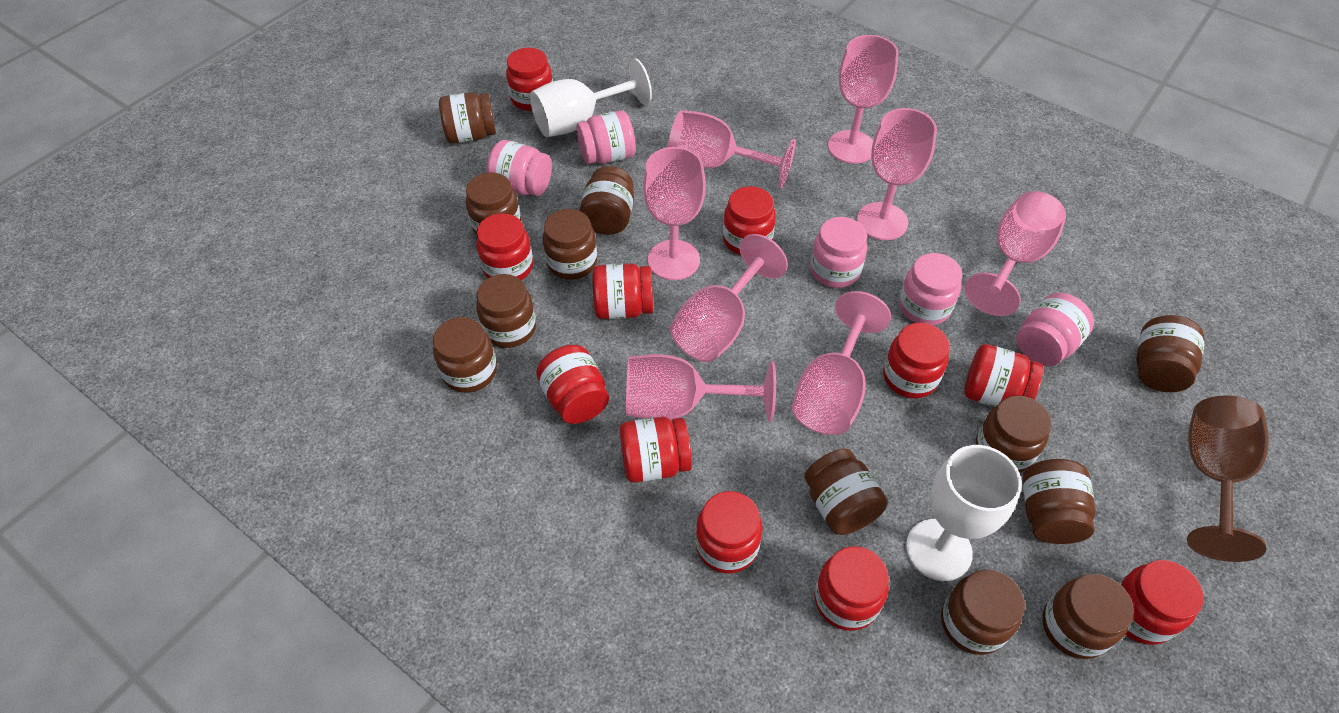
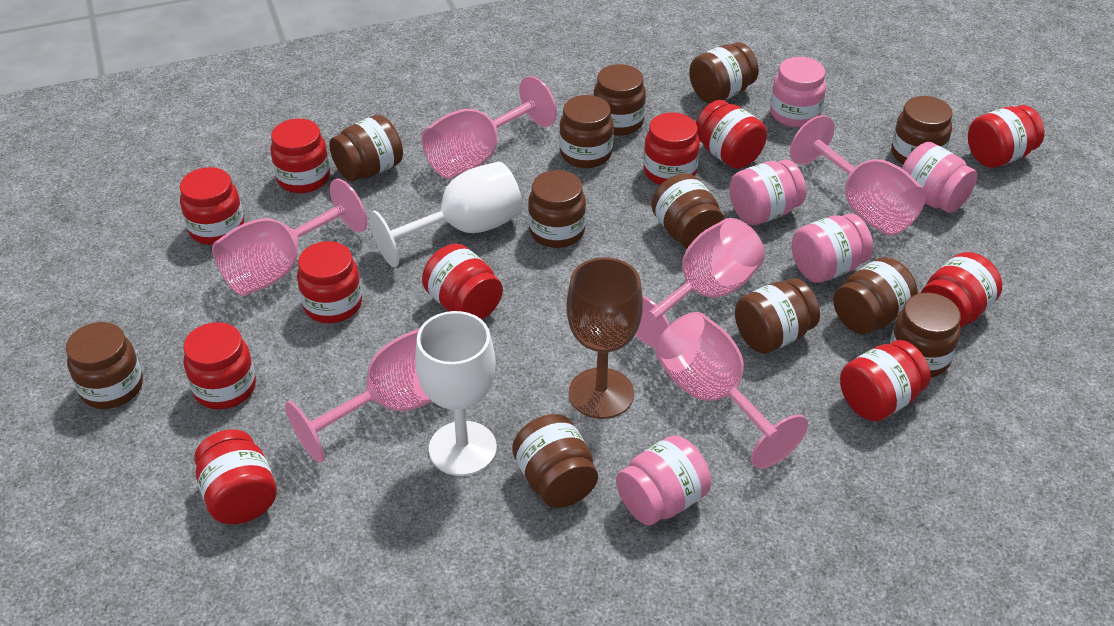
pink goblet: [626,354,776,422] [643,147,706,280] [668,110,796,189] [670,234,788,362] [792,291,891,435] [828,35,899,164] [857,108,937,240] [964,191,1066,316] = 8 -> [212,179,367,296] [285,328,432,463] [421,76,557,179] [635,218,765,348] [655,312,808,469] [790,115,926,235] = 6

